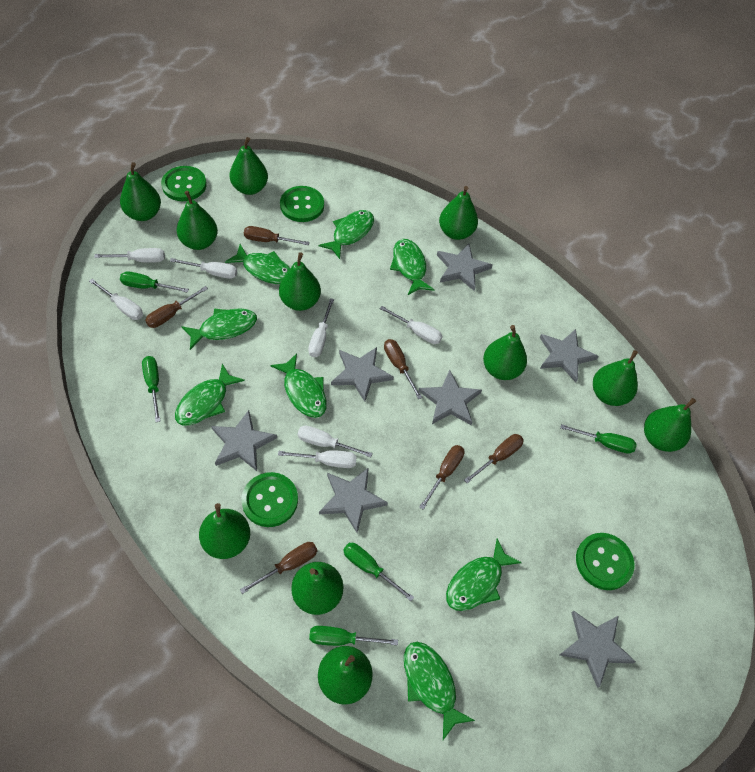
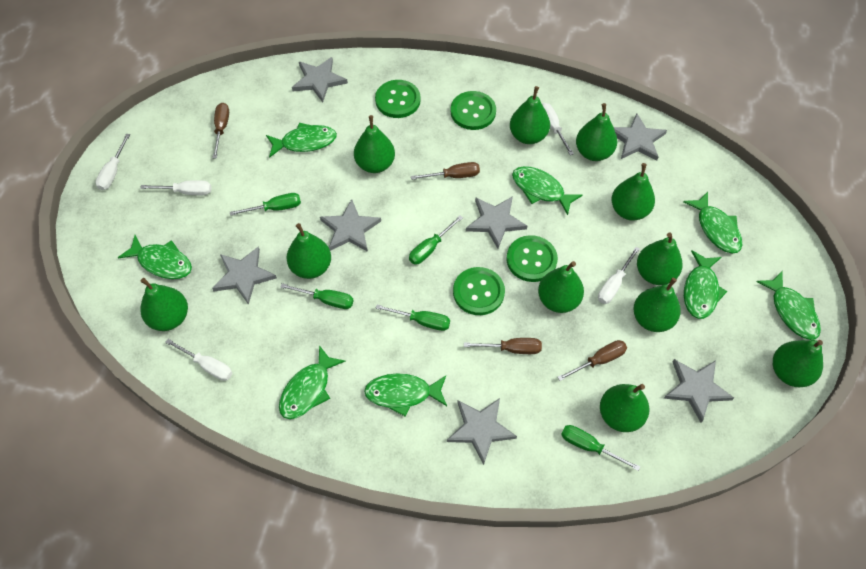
brown screwdriver: [145,286,208,328] [240,542,317,594] [244,226,309,245] [384,339,422,399] [419,445,465,510] [464,434,524,483] = 6 -> [213,103,229,158] [411,162,480,180] [464,338,542,354] [557,340,627,381] = 4
white screwdriver: [89,279,143,320] [94,248,165,263] [170,258,237,279] [278,450,357,468] [298,425,373,457] [308,298,334,357] [380,306,443,344] = 7 -> [95,134,130,190] [140,180,211,195] [165,339,232,381] [542,103,574,155] [598,247,640,304] = 5

